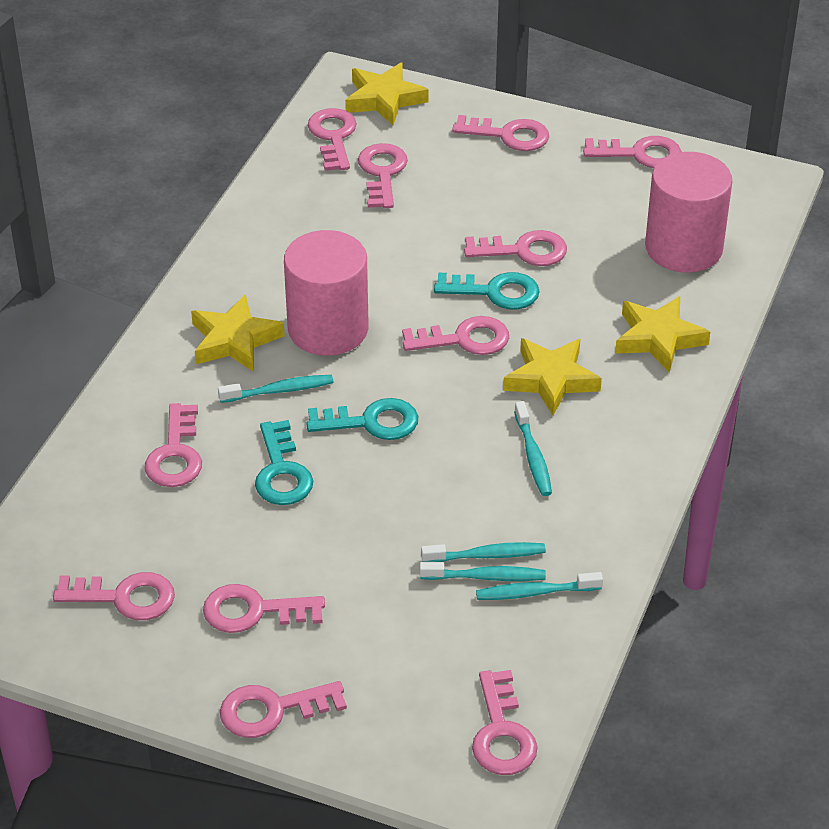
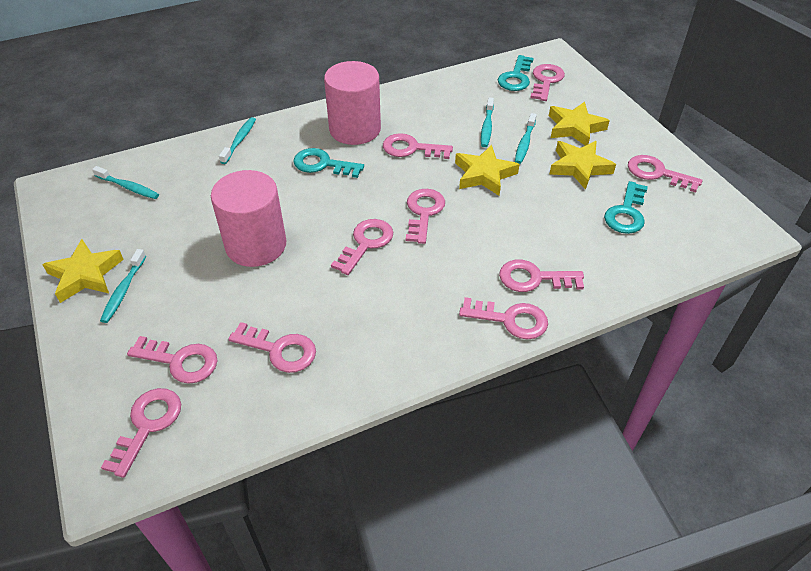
pink key: [53,572,175,620] [144,403,202,487] [203,584,325,633] [220,681,347,738] [308,108,357,171] [358,143,408,208] [402,316,509,355] [452,115,549,151] [464,230,567,266] [472,670,538,775] [583,136,682,168] = 11 -> [101,388,181,478] [127,336,218,384] [228,322,316,373] [331,219,393,275] [383,133,453,159] [406,189,445,244] [459,297,548,340] [499,260,584,292] [531,64,565,101] [628,155,702,192] = 10

